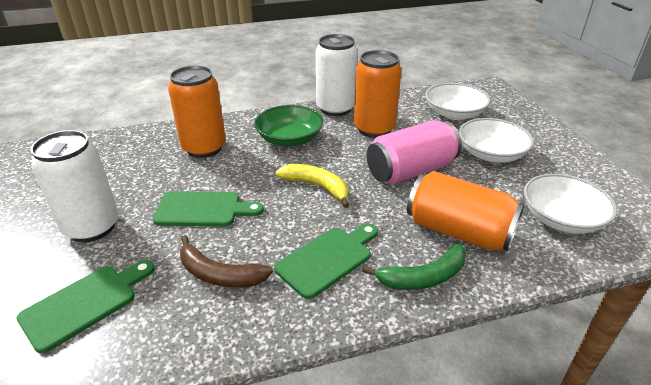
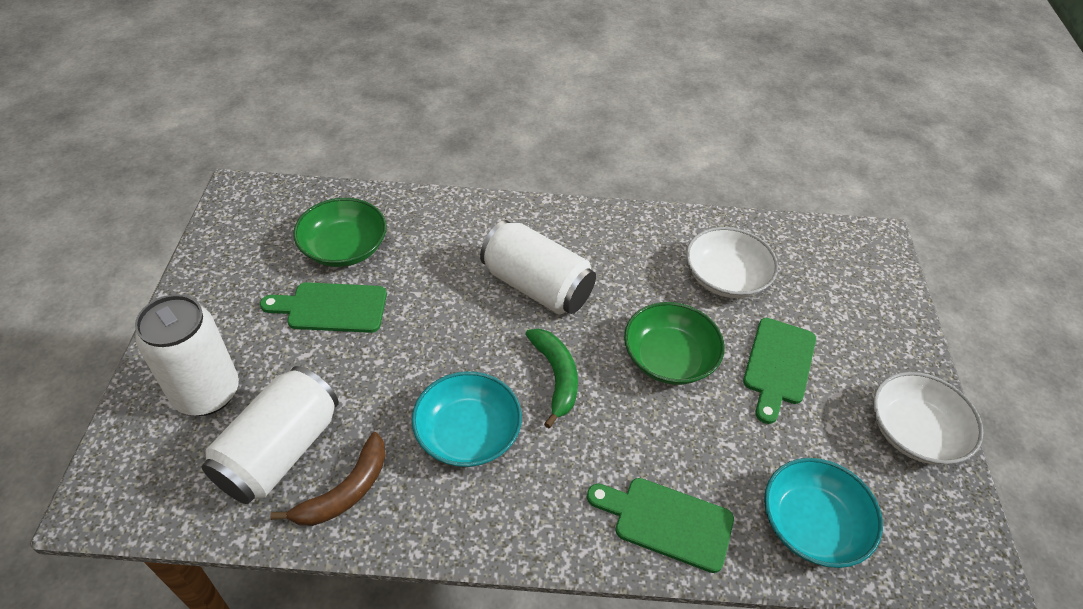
green bowl: [254,105,323,147] = 1 -> [293,198,387,267] [624,302,725,385] = 2
orange can: [168,66,226,158] [354,50,402,138] [407,171,525,252] = 3 -> none = 0
pink can: [367,120,462,185] = 1 -> none = 0
turquoise bowl: none = 0 -> [412,371,522,467] [764,458,883,568] = 2
white bowl: [425,83,490,120] [459,118,534,163] [524,174,617,234] = 3 -> [686,227,778,298] [873,372,983,465] = 2
white can: [31,130,119,242] [316,34,358,116] = 2 -> [135,294,239,416] [202,366,339,504] [480,220,596,314] = 3
yellow banana: [275,164,349,208] = 1 -> none = 0

